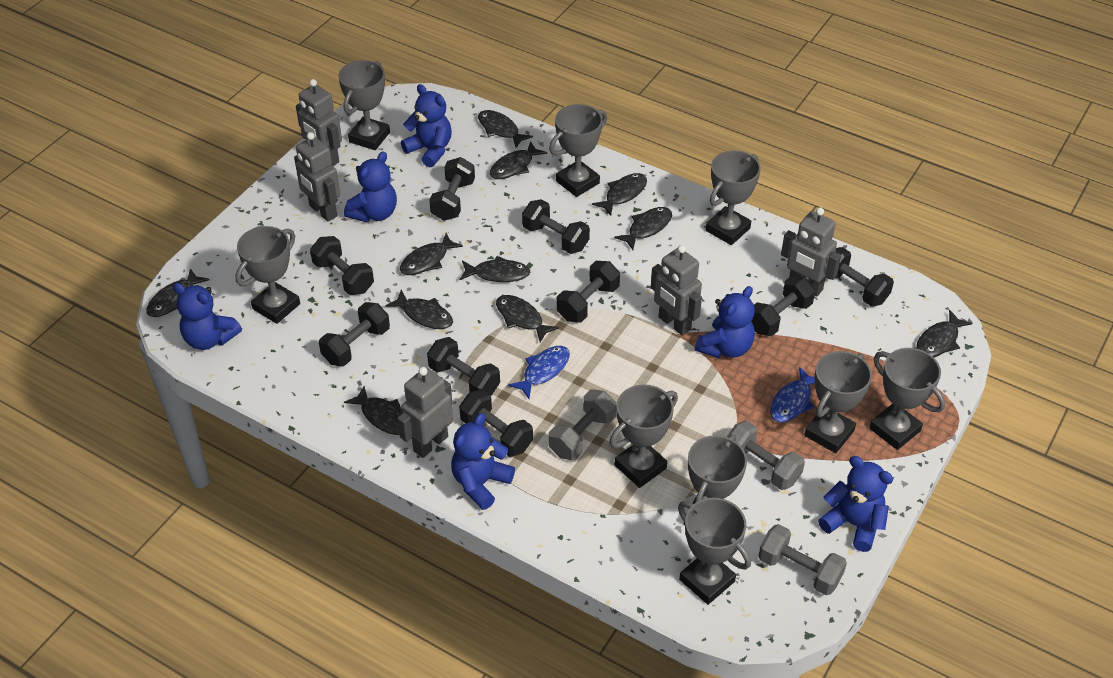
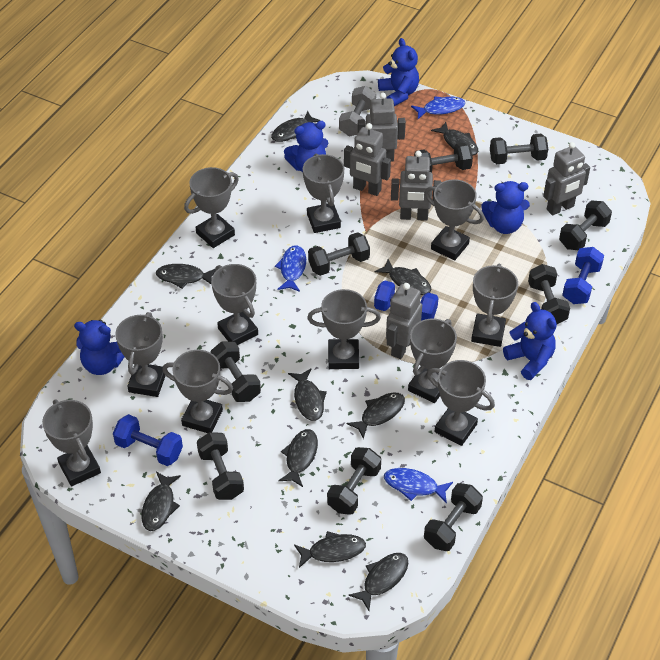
black fish: [146,268,209,317] [344,386,402,435] [385,290,453,329] [400,233,463,275] [460,256,530,282] [478,110,533,148] [490,141,547,179] [496,295,559,343] [592,173,647,216] [614,207,672,250] [916,310,973,357] = 11 -> [142,472,181,531] [156,264,215,289] [271,111,321,142] [278,429,318,487] [288,369,327,421] [294,531,366,568] [347,392,405,439] [348,553,408,611] [375,259,432,295] [431,122,478,156] = 10
blue dumbbell: none = 0 -> [113,414,183,466] [374,280,439,321] [562,247,604,304] = 3
blue fish: [508,346,570,399] [770,367,815,423] = 2 -> [275,245,306,292] [384,468,453,504] [411,96,465,119] = 3
blue teddy bear: [173,283,242,350] [344,151,397,222] [401,84,452,167] [451,413,515,510] [695,286,755,358] [818,456,893,552] = 6 -> [74,320,124,375] [284,121,329,172] [378,38,419,106] [481,181,530,234] [503,302,557,380] = 5
grey dumbbell: [549,389,617,460] [727,421,805,490] [758,524,847,595] = 3 -> [339,86,376,136] = 1
grey trophy: [235,226,300,324] [338,60,390,150] [549,104,607,197] [609,384,678,488] [678,498,751,605] [684,435,747,525] [706,150,761,245] [804,351,872,453] [869,348,945,450] = 9 -> [42,400,101,486] [115,312,166,397] [163,350,233,433] [184,167,239,248] [211,264,258,345] [303,154,344,233] [307,289,381,369] [408,319,457,403] [425,179,484,260] [427,360,495,446] [471,264,518,347] = 11

